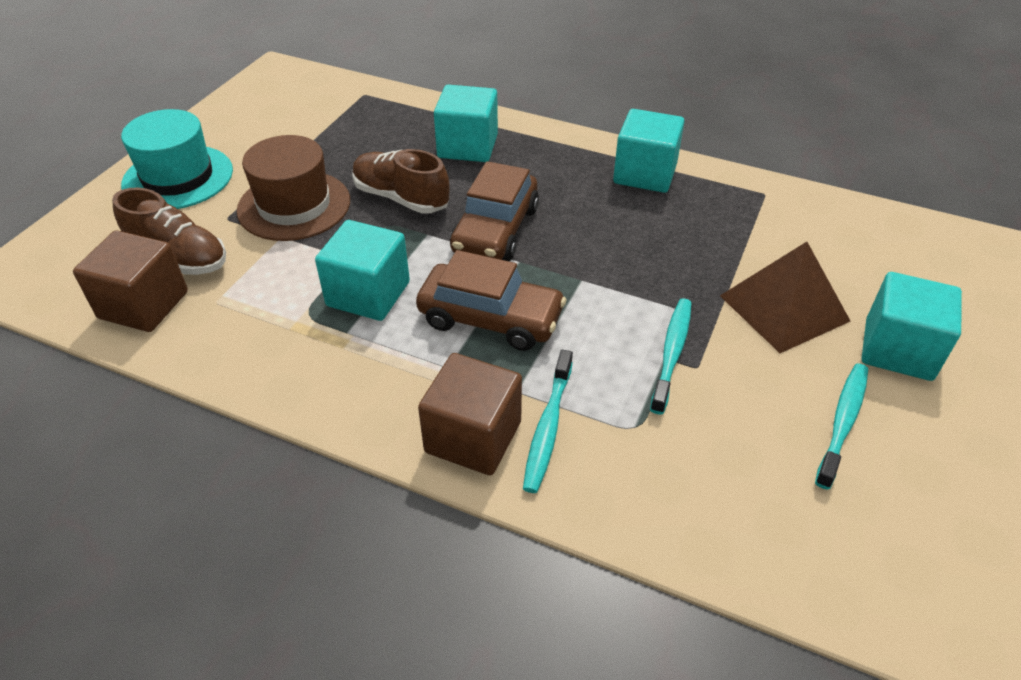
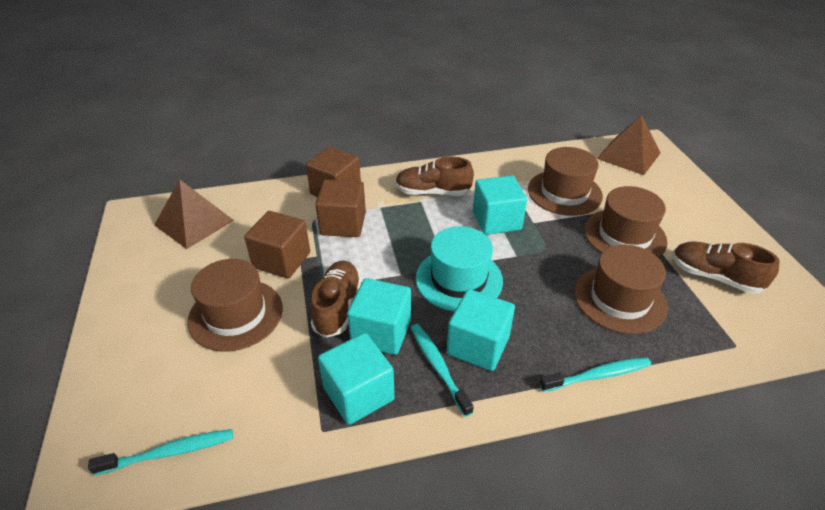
brown car: [416,250,566,351] [450,161,539,261] = 2 -> none = 0
brown cube: [73,230,188,332] [418,353,522,475] = 2 -> [244,211,310,279] [306,146,361,197] [315,180,366,237] = 3
brown hat: [237,135,350,241] = 1 -> [187,259,283,352] [528,147,603,216] [574,245,668,334] [584,186,668,258] = 4
brown pyramid: [720,242,850,353] = 1 -> [154,179,234,249] [596,115,661,175] = 2
brown shoe: [112,187,226,275] [352,149,449,214] = 2 -> [310,260,362,338] [395,157,474,196] [672,242,780,294] = 3

